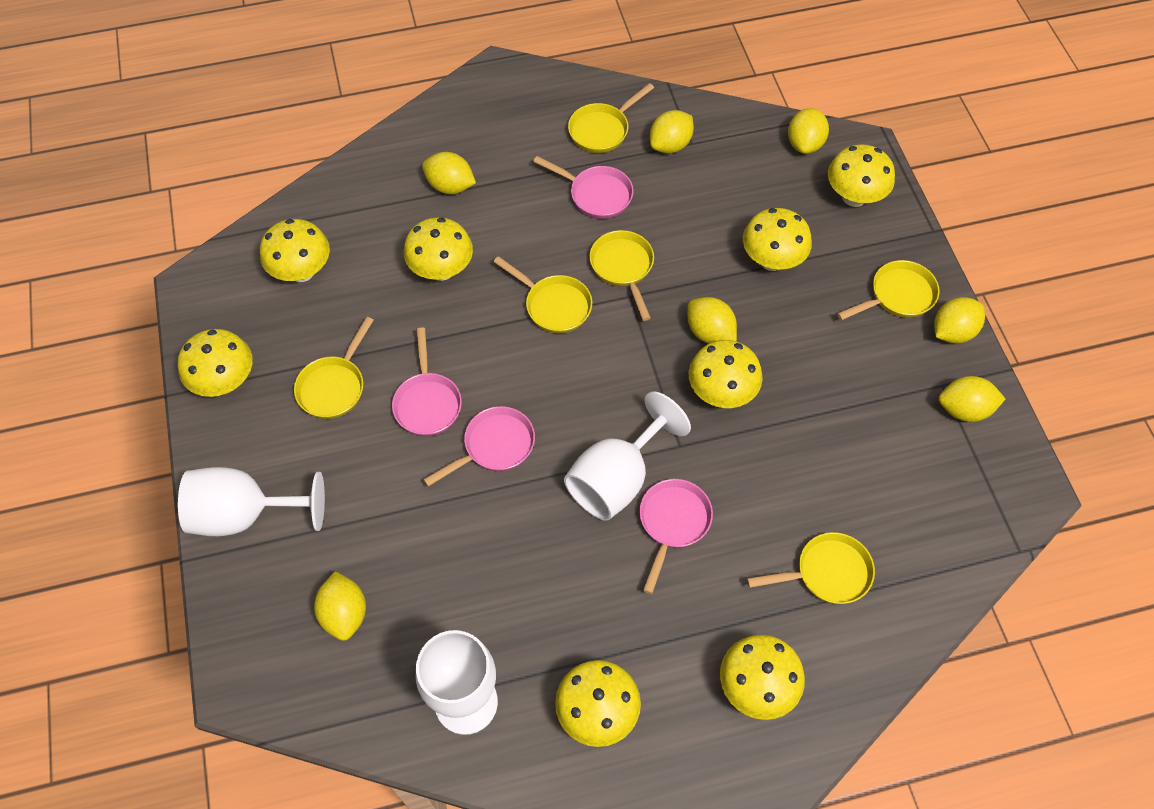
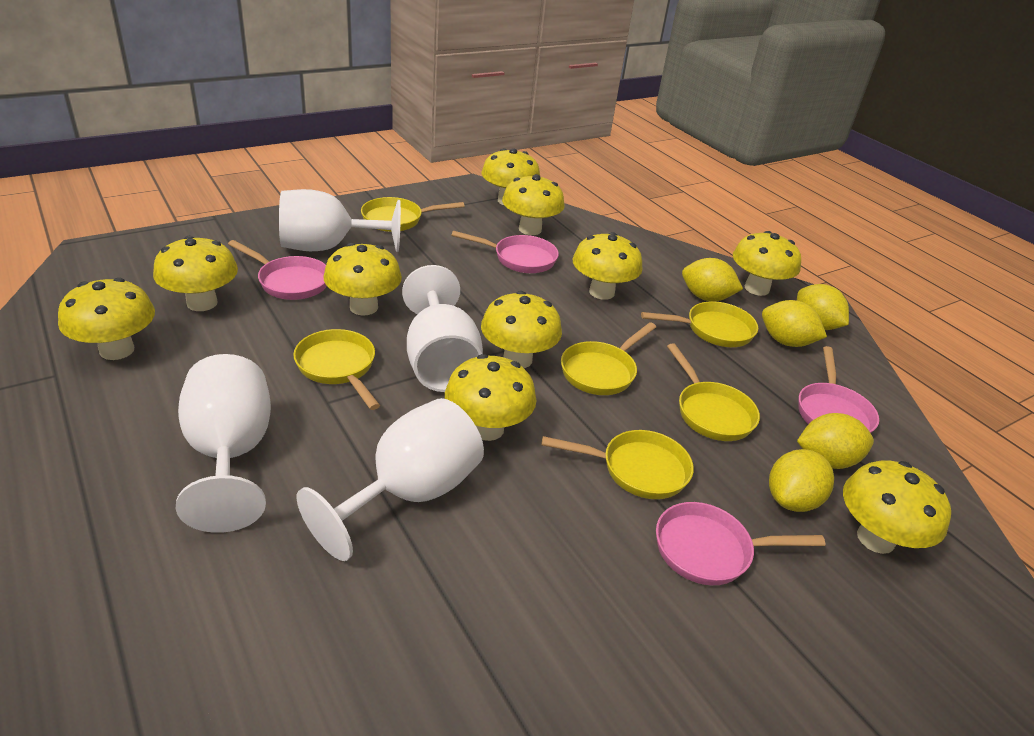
white goblet: [178,467,325,536] [416,630,498,735] [564,391,691,521] = 3 -> [175,354,271,533] [279,189,401,252] [297,398,484,561] [402,265,483,392] = 4
yellow lemon: [314,571,366,641] [422,152,476,194] [650,110,694,153] [687,297,737,343] [788,108,829,154] [934,297,985,344] [939,376,1005,422] = 7 -> [682,258,743,301] [762,300,827,347] [769,449,834,512] [797,284,849,330] [797,413,874,469] = 5
yellow mushroom: [178,329,253,397] [260,219,330,282] [403,217,473,281] [555,660,641,747] [688,340,763,408] [720,635,805,720] [743,208,812,271] [828,144,895,207] = 8 -> [58,278,155,360] [153,236,238,311] [323,243,402,315] [445,354,537,441] [481,148,540,205] [481,291,562,368] [502,174,565,235] [573,232,643,300] [733,231,801,296] [843,460,951,554] = 10

